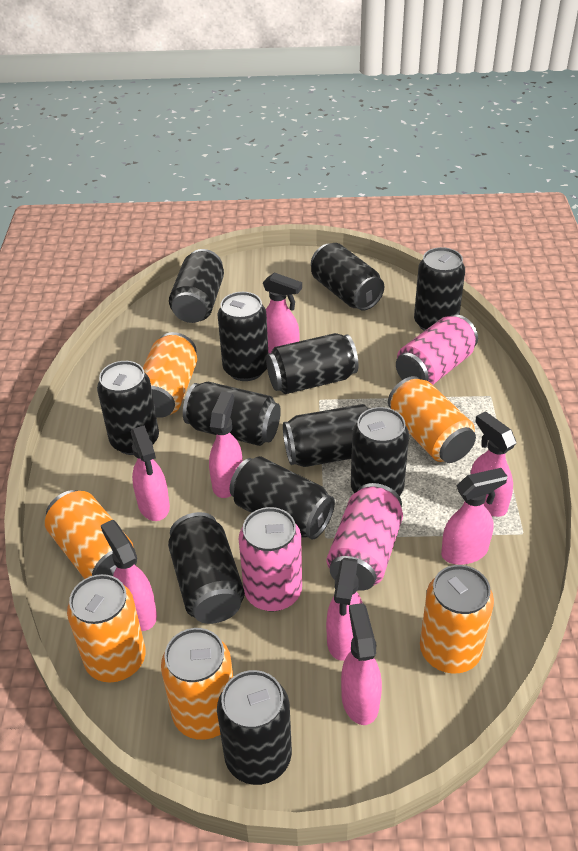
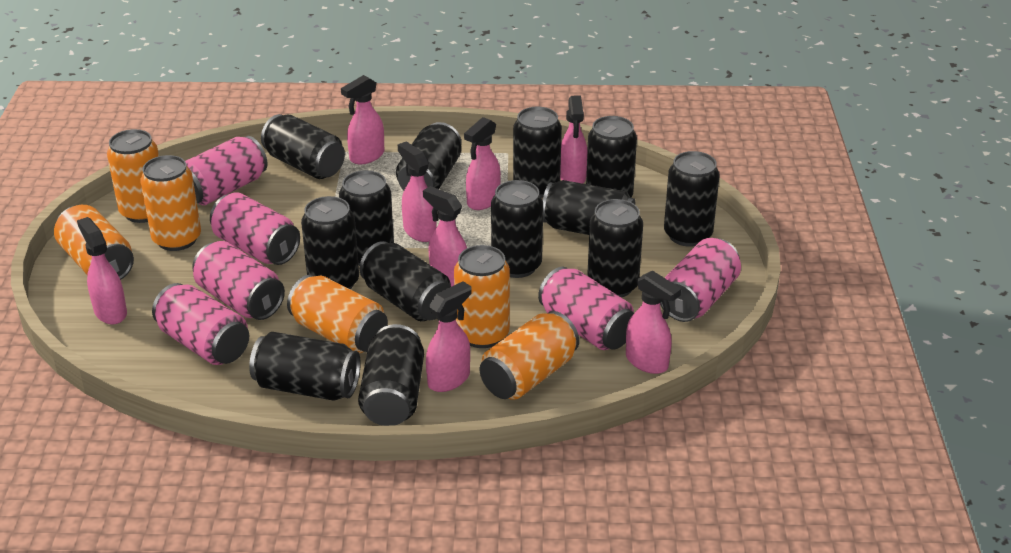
black can: [97,361,159,455] [168,512,245,624] [169,249,224,323] [183,382,281,446] [217,670,292,785] [218,292,268,381] [230,456,335,540] [266,333,359,394] [283,404,371,467] [311,243,384,311] [351,407,409,496] [414,247,465,331] = 12 -> [249,332,361,401] [261,114,345,179] [301,196,359,289] [339,170,394,266] [358,324,424,426] [359,241,451,321] [396,122,461,190] [491,180,543,278] [513,107,562,198] [543,180,635,235] [586,116,637,197] [587,199,643,298] [664,151,720,247] = 13
pink can: [239,507,302,612] [327,483,403,591] [396,315,478,385] = 3 -> [152,283,249,365] [185,136,268,205] [192,241,285,320] [210,192,300,265] [538,267,634,350] [660,238,741,322] = 6

